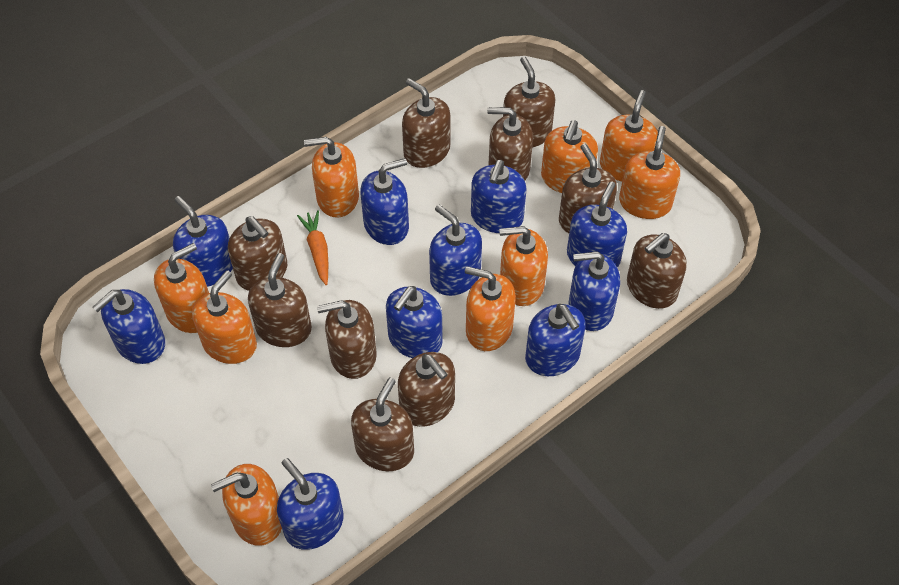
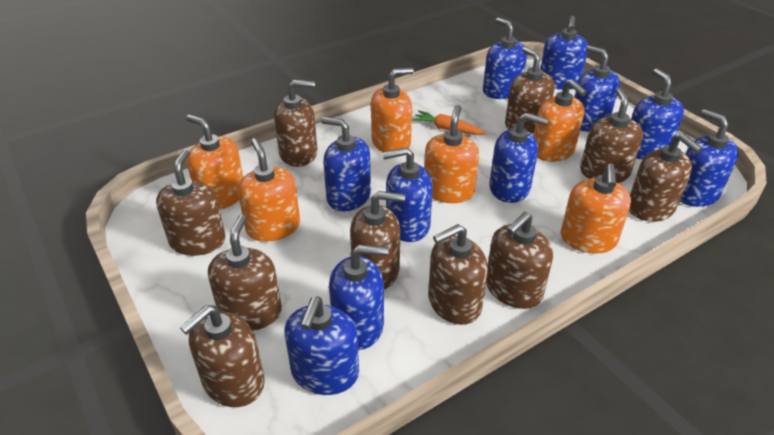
orange soap dispenser: [154,243,209,333] [192,270,257,364] [211,464,282,546] [304,137,359,218] [465,266,516,351] [499,226,548,306] [541,120,598,193] [600,90,658,181] [619,126,680,219] = 9 -> [186,114,243,210] [238,138,300,242] [371,68,414,152] [424,105,479,203] [534,79,587,162] [561,163,631,254] = 6

